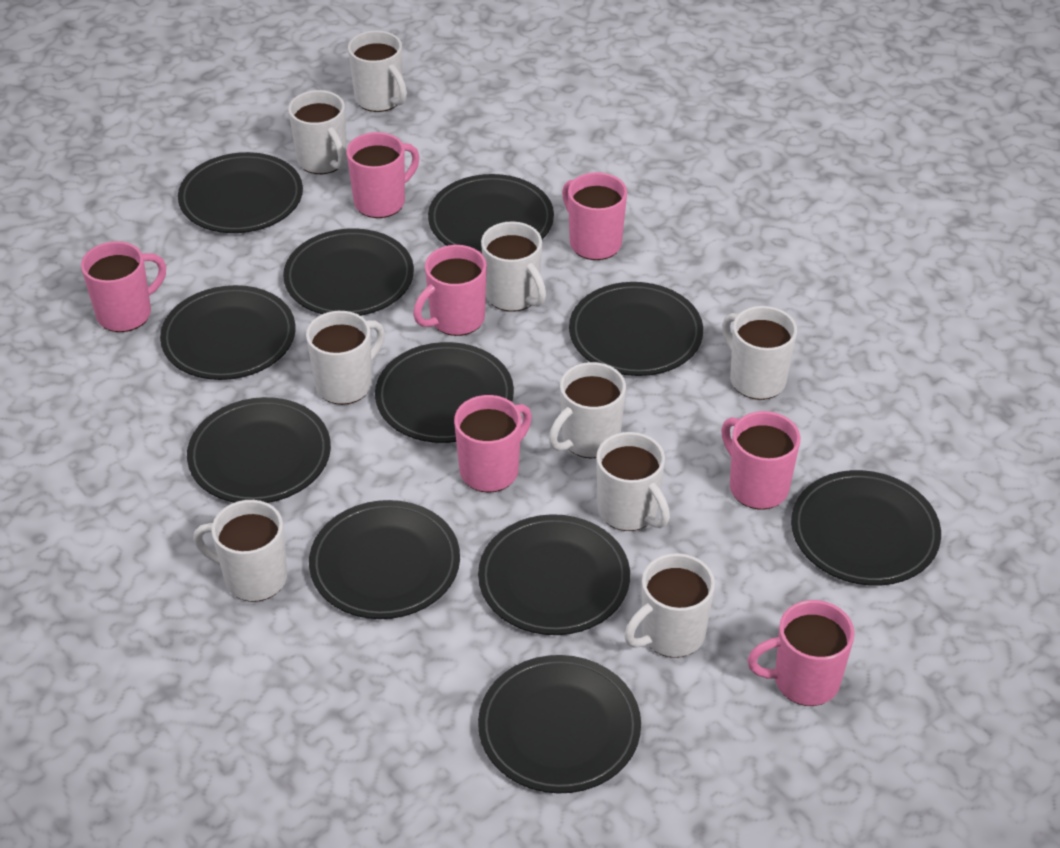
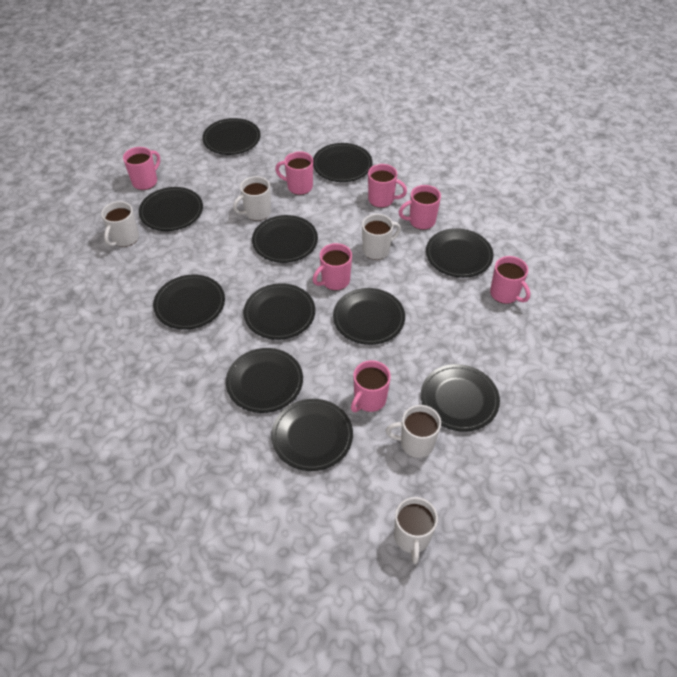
white mug: [193,500,287,602] [288,90,347,174] [306,311,385,405] [348,31,407,112] [481,221,546,312] [549,362,626,458] [596,432,670,531] [624,553,715,658] [722,306,797,400] = 9 -> [101,201,139,247] [233,176,271,221] [362,214,401,260] [386,405,441,458] [394,497,438,564] = 5

